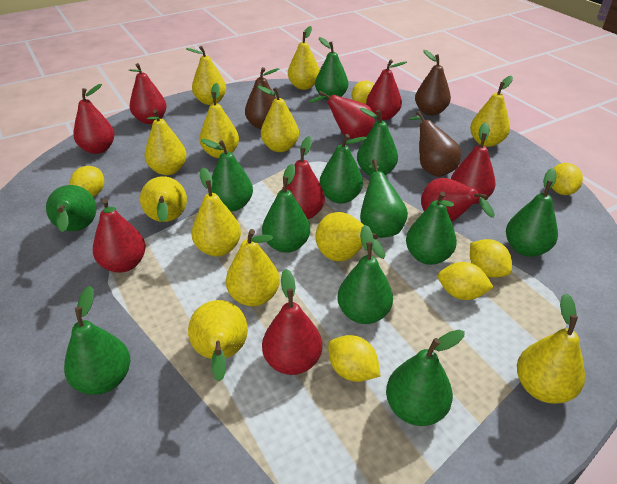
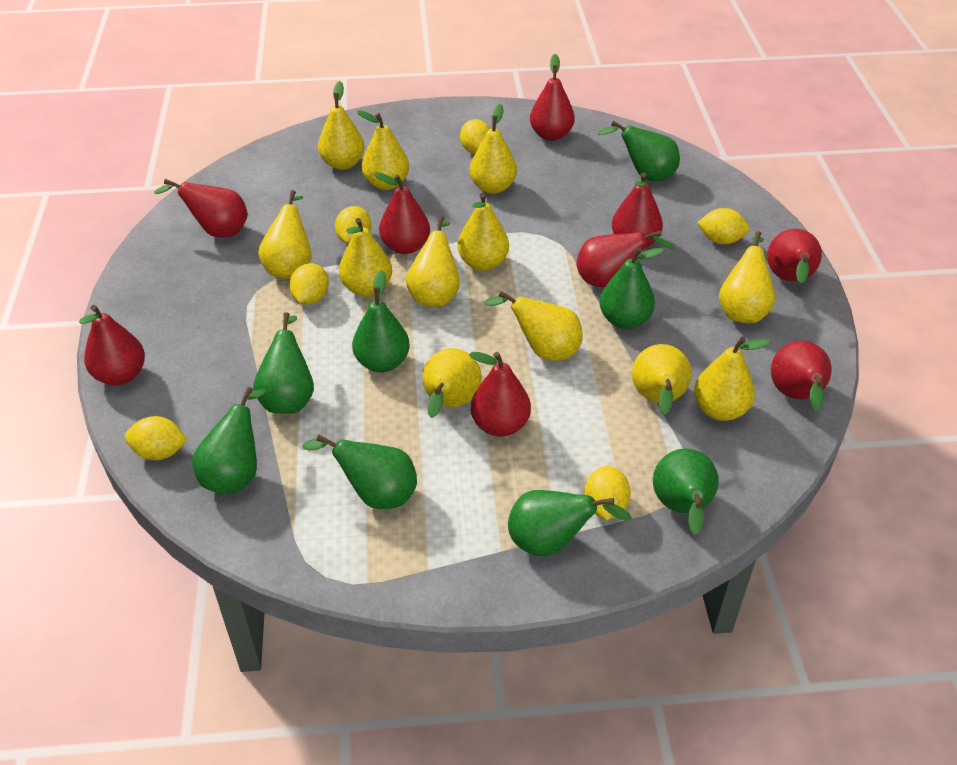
brown pear: [245,67,279,129] [409,111,461,177] [415,50,451,116] = 3 -> none = 0
green pear: [46,185,97,232] [64,286,130,395] [201,139,253,211] [262,164,310,253] [315,37,348,100] [320,134,367,204] [337,225,393,324] [357,108,398,176] [360,159,408,238] [386,330,465,426] [406,191,457,265] [506,168,558,257] = 12 -> [192,387,266,494] [253,312,314,413] [302,434,417,509] [352,270,410,372] [508,490,632,556] [597,121,680,181] [600,247,664,329] [653,449,719,535] = 8

